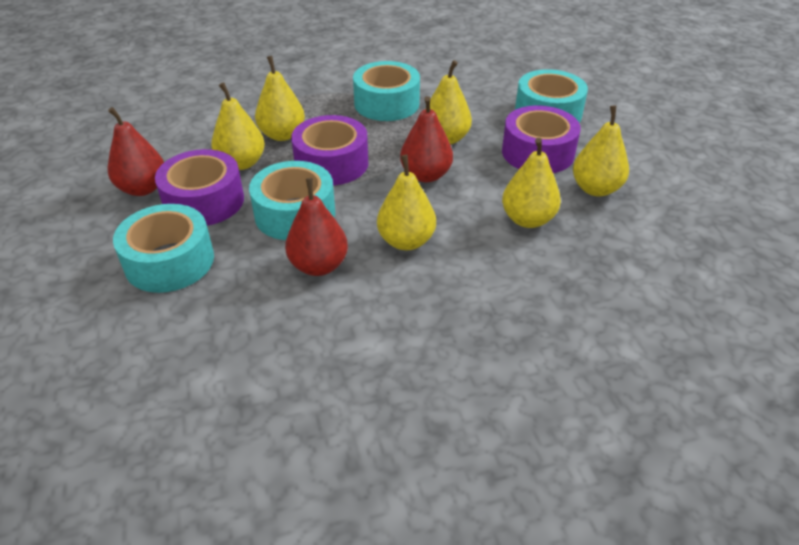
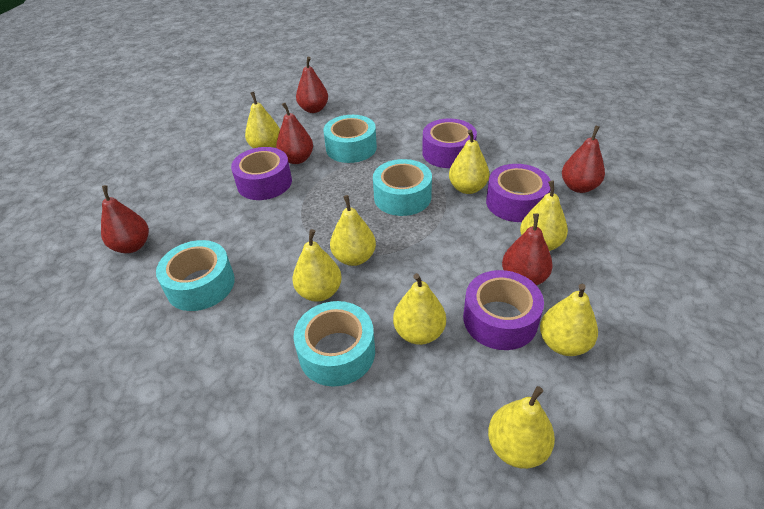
purple tape: [155,149,244,226] [291,115,368,185] [502,105,581,173] = 3 -> [231,147,292,200] [422,119,477,168] [463,270,544,350] [486,164,551,222] = 4
red pear: [108,107,164,196] [285,178,348,276] [400,96,453,183] = 3 -> [101,185,149,253] [276,103,313,164] [296,57,328,113] [502,213,553,285] [562,125,605,193] = 5
yellow pear: [211,82,265,170] [255,56,305,141] [377,155,436,250] [430,60,472,145] [502,138,561,228] [573,105,629,197] = 6 -> [245,92,280,148] [292,229,342,302] [330,195,376,266] [393,273,446,345] [449,129,489,194] [488,386,555,469] [520,180,568,251] [540,284,598,356] = 8

